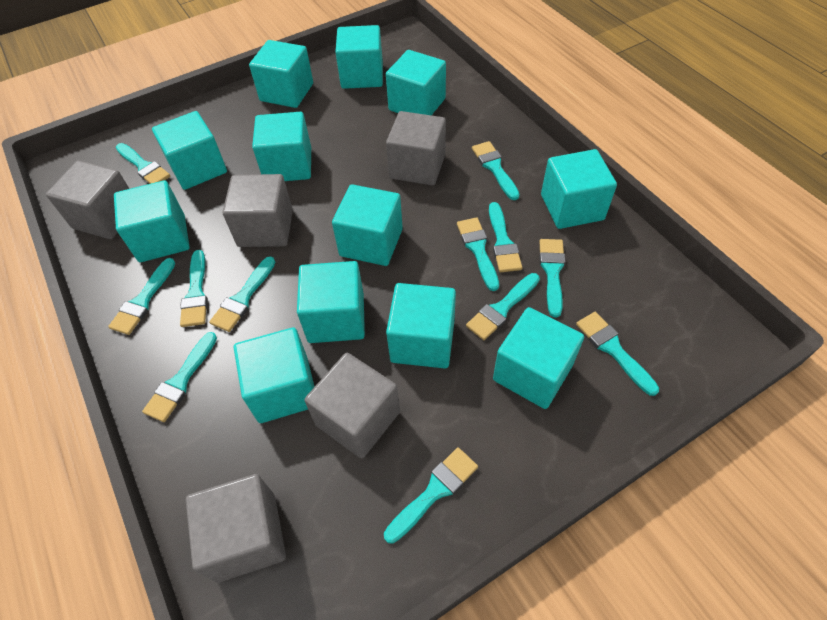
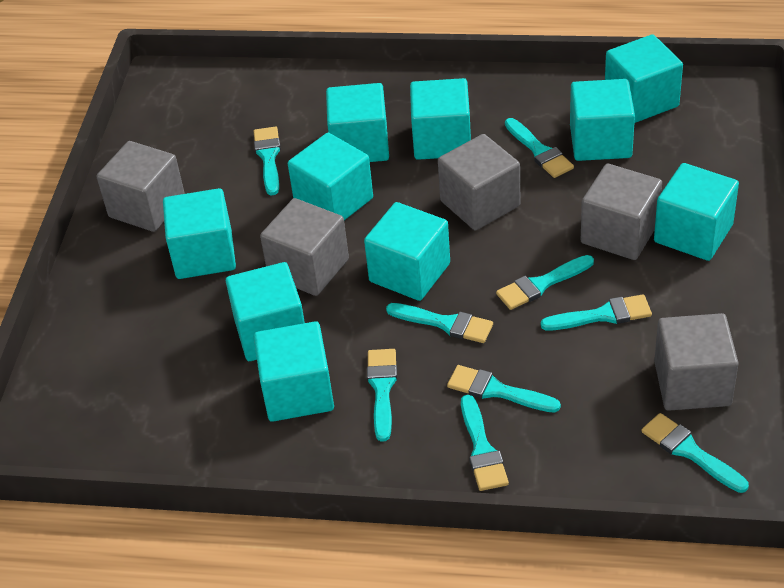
turquoise brush: [108,258,176,335] [116,143,170,184] [142,332,217,422] [180,250,208,327] [209,256,276,332] [384,447,478,544] [457,217,499,291] [466,273,540,340] [472,141,520,200] [489,202,522,272] [539,239,565,318] [576,312,659,396] = 12 -> [254,126,281,195] [367,349,397,442] [386,303,493,343] [447,365,561,413] [461,395,509,491] [496,255,594,310] [505,118,574,178] [541,294,652,331] [642,413,749,493] = 9
turquoise cube: [114,180,190,262] [152,111,227,190] [234,327,315,423] [249,40,313,108] [252,112,311,181] [297,261,365,343] [332,184,403,266] [335,25,383,89] [386,50,446,115] [386,283,456,368] [493,307,584,409] [541,149,617,229] = 12 -> [163,188,236,279] [226,262,305,361] [254,321,334,422] [288,133,373,220] [326,83,389,162] [364,202,450,301] [410,78,471,160] [570,79,635,161] [605,34,683,123] [654,163,739,261] = 10

